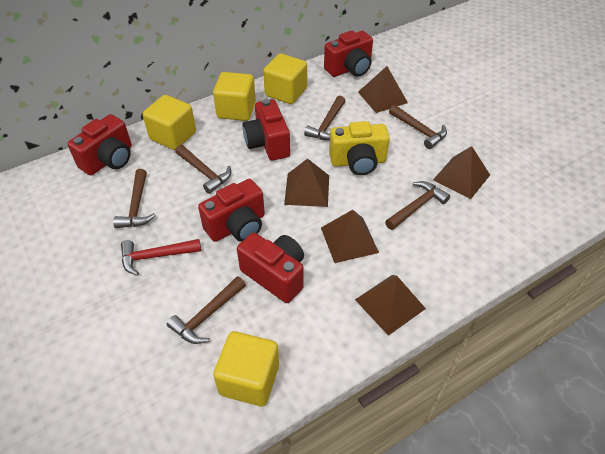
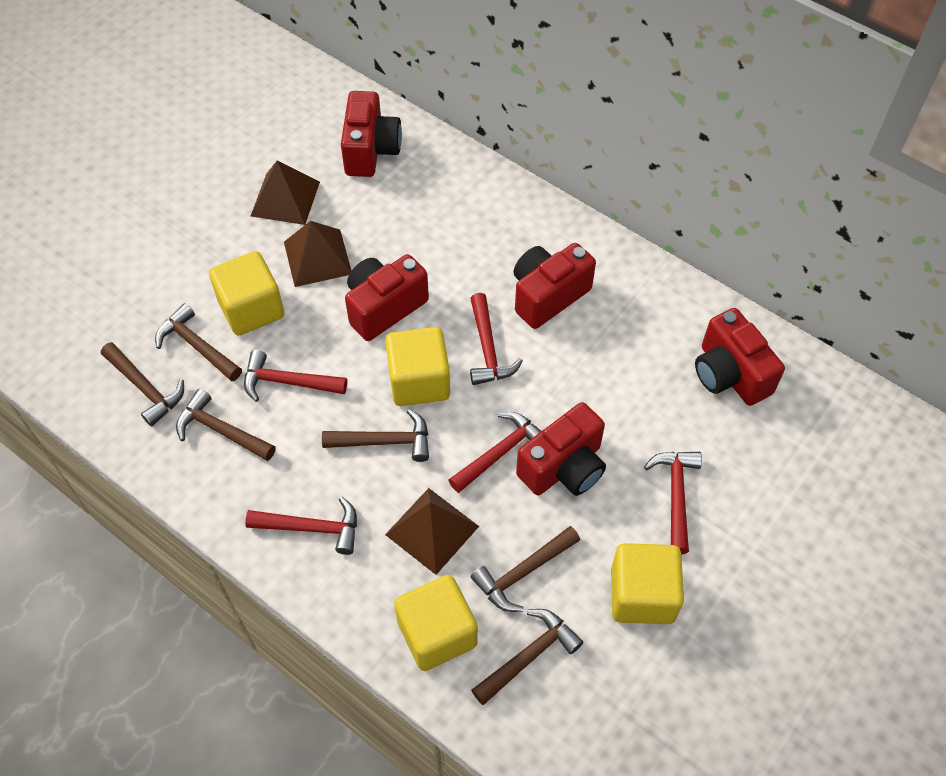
brown pyramid: [284,158,329,207] [321,210,379,263] [355,275,426,336] [358,66,408,113] [433,146,490,199] = 5 -> [251,161,320,225] [284,221,351,287] [385,488,479,575] = 3
red hammer: [121,239,201,276] = 1 -> [244,350,347,402] [245,497,357,555] [449,412,541,493] [470,293,523,385] [644,452,702,555] = 5
yellow camera: [329,121,390,175] = 1 -> none = 0

